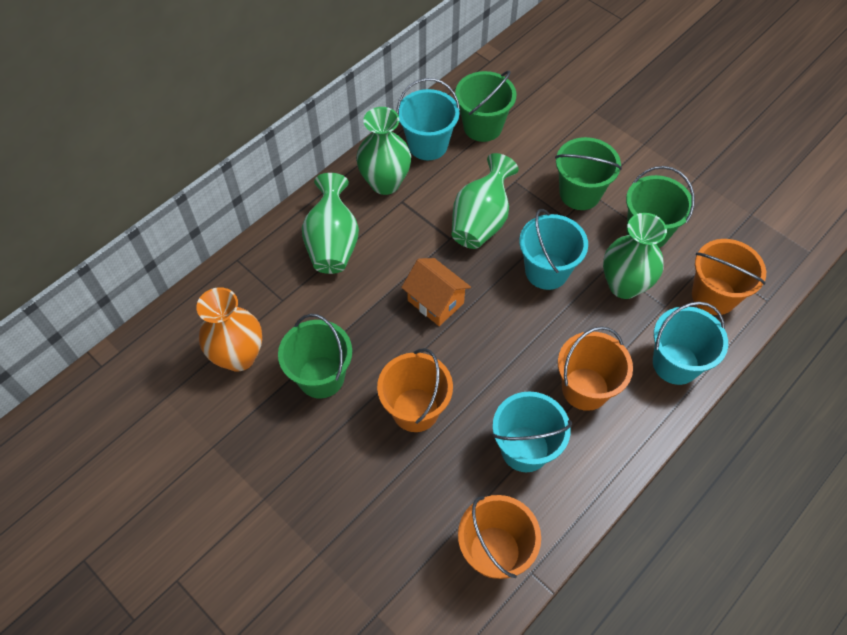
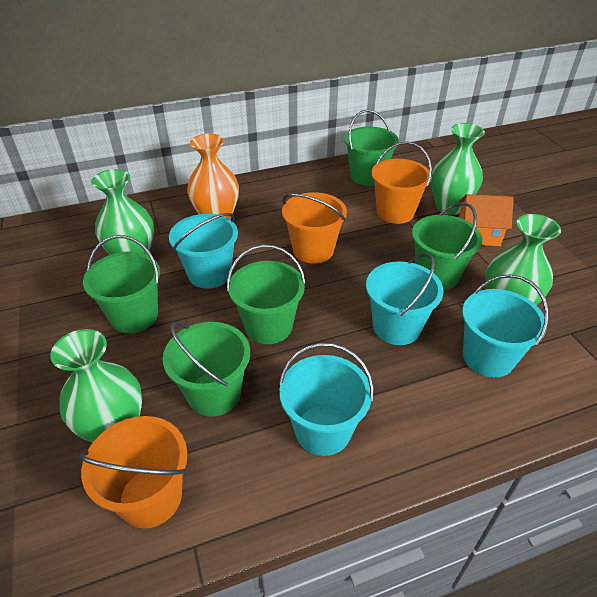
green bucket: [278,314,352,399] [455,71,516,142] [555,137,622,210] [626,166,695,248] = 4 -> [83,235,160,333] [163,322,250,417] [227,245,306,344] [344,109,399,186] [412,202,482,290] = 5
orange bucket: [377,348,453,432] [458,495,541,579] [558,326,633,411] [692,239,766,315] = 4 -> [78,416,187,529] [282,192,347,264] [371,142,432,224] = 3

